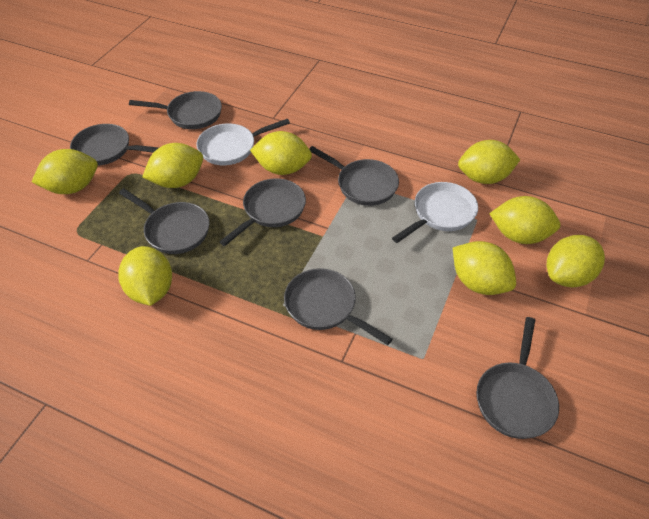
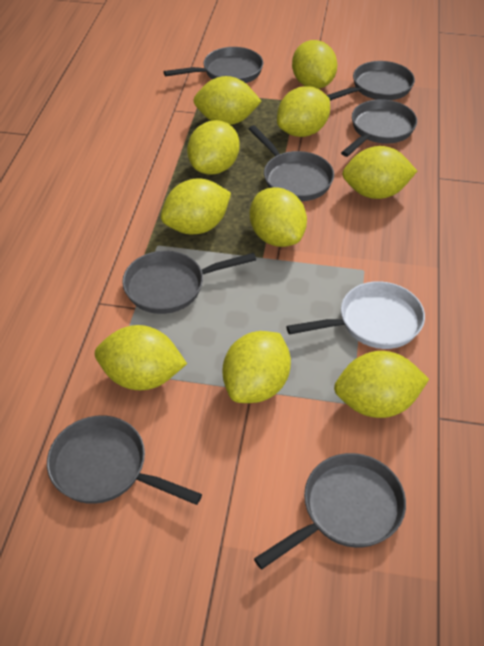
white pan: [196,119,290,165] [392,182,478,243] = 2 -> [286,281,425,349] = 1
yellow lemon: [32,149,98,194] [118,246,172,306] [142,143,203,188] [250,131,312,175] [453,241,516,295] [458,140,520,184] [489,196,560,244] [547,235,605,288] = 8 -> [95,325,187,390] [161,178,231,234] [187,120,240,175] [193,76,262,125] [222,331,291,403] [250,187,307,247] [277,86,330,137] [292,40,337,89] [334,351,429,418] [342,146,417,199] = 10

